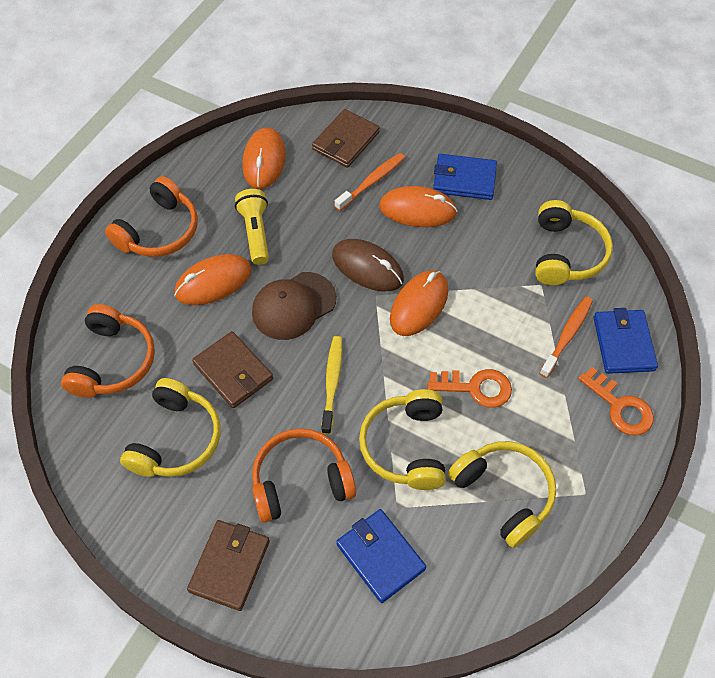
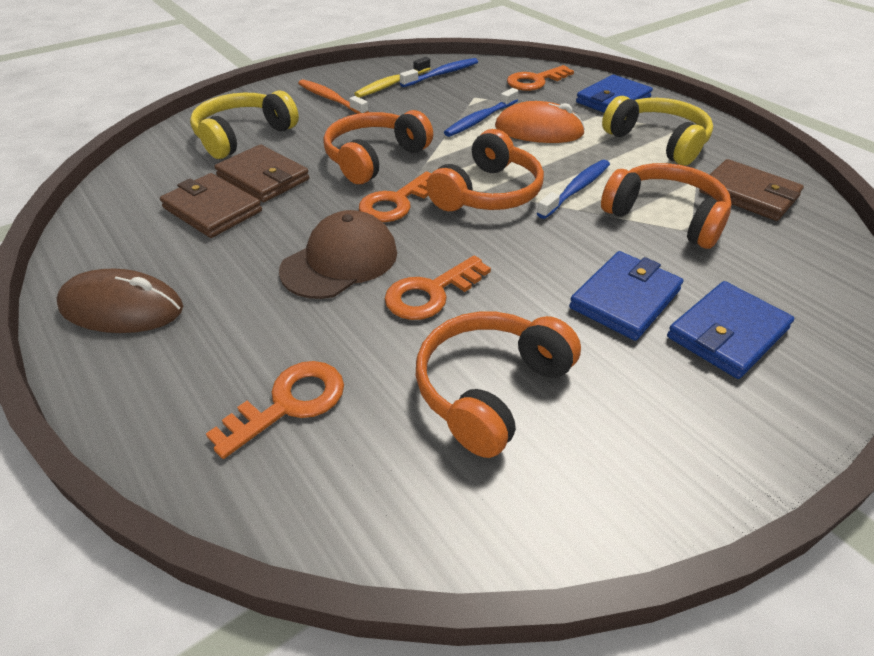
blue toothbrush: none = 0 -> [400,58,478,87] [444,88,518,137] [537,160,610,219] = 3
orange headphones: [61,304,155,398] [105,176,198,257] [252,428,356,523] = 3 -> [323,110,433,184] [416,312,581,458] [427,129,544,211] [601,163,732,249] = 4
orange key: [427,369,512,408] [578,367,654,435] = 2 -> [206,361,344,459] [359,171,431,222] [385,256,491,320] [507,65,574,91] = 4
orange mouse: [174,254,252,305] [242,127,286,189] [379,186,458,227] [390,270,448,336] = 4 -> [495,101,585,143] = 1
orange toothbrush: [335,153,405,211] [539,297,593,378] = 2 -> [298,79,369,114] = 1
yellow flashlight: [235,189,269,265] = 1 -> none = 0
yellow headphones: [120,378,220,477] [359,389,446,490] [448,441,557,548] [535,200,613,285] = 4 -> [190,91,299,159] [602,96,713,165] = 2

